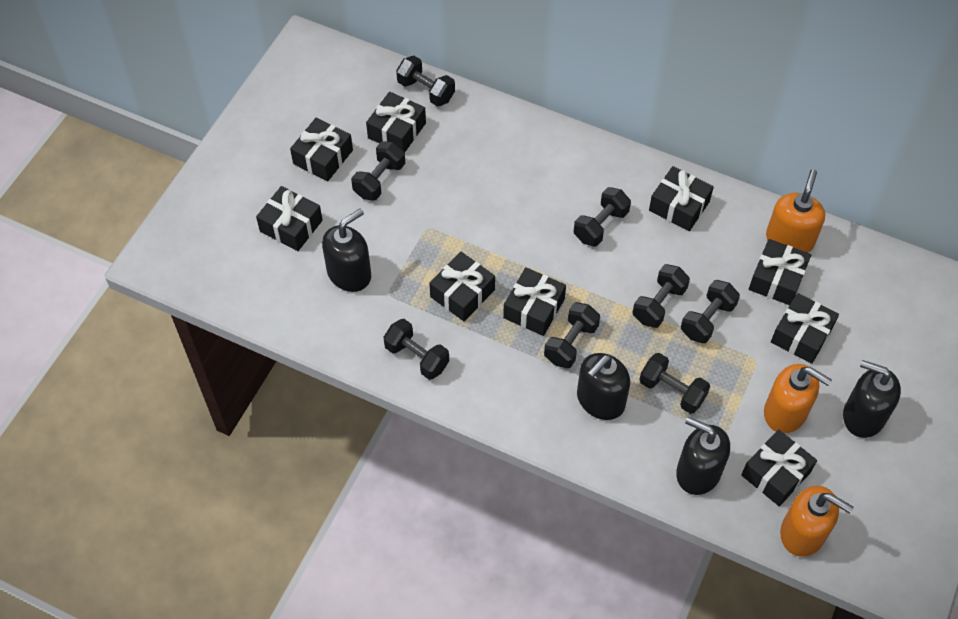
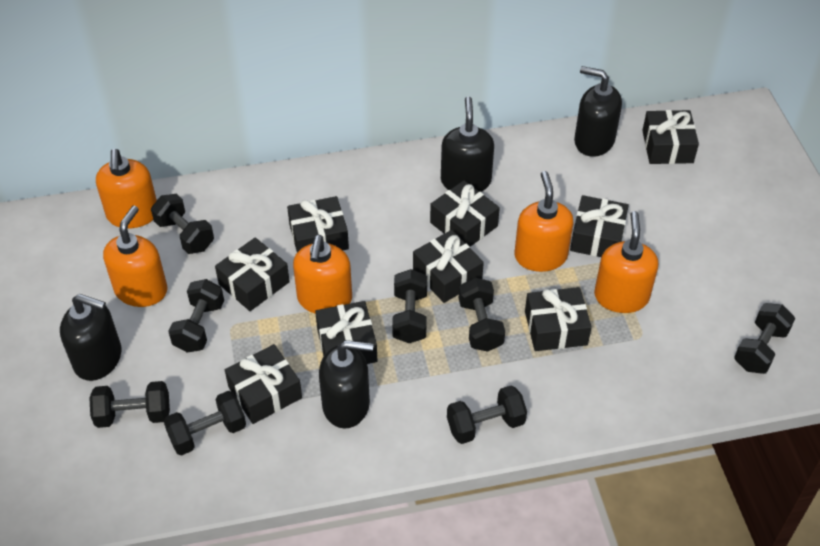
orange soap dispenser: [764,364,832,433] [766,169,825,253] [780,486,854,557] = 3 -> [96,149,157,228] [103,205,167,307] [293,235,352,314] [515,171,573,272] [594,211,658,313] = 5

